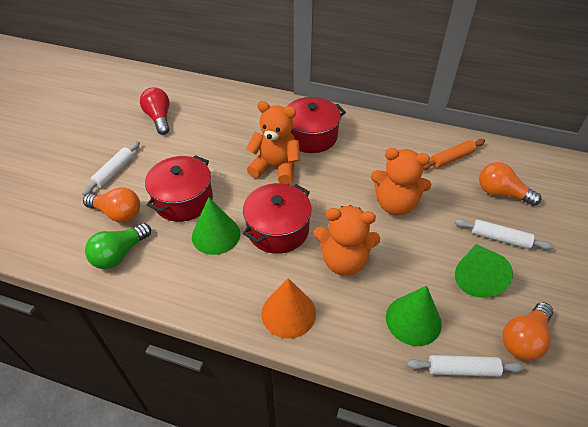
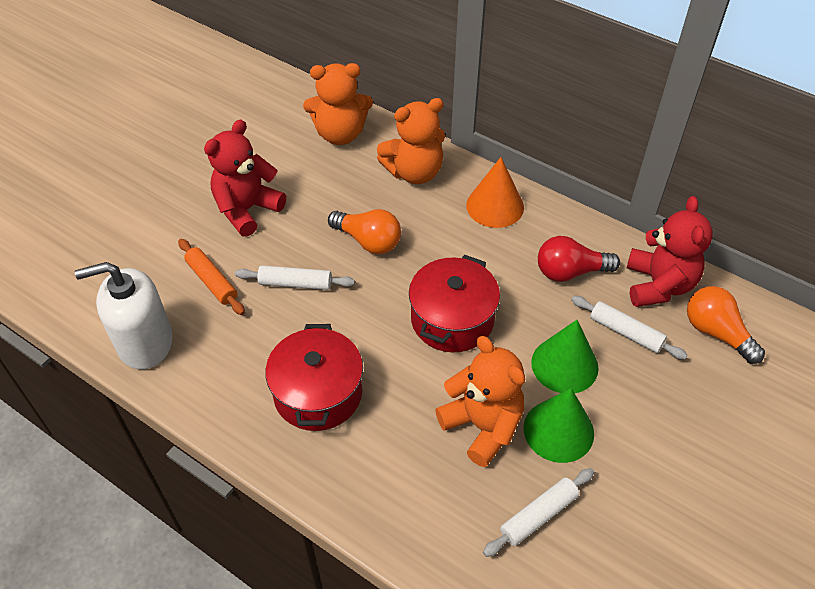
green cone: [192,197,240,255] [386,286,442,346] [455,244,513,298] = 3 -> [523,388,594,463] [531,320,599,393] = 2
green light bulb: [85,223,151,269] = 1 -> none = 0
orange light bulb: [83,187,140,223] [479,162,541,206] [502,302,553,361] = 3 -> [328,209,401,254] [687,286,765,364] = 2
red pot: [145,155,213,222] [243,183,312,254] [287,97,346,153] = 3 -> [265,324,363,431] [409,255,500,352] = 2
red teddy bear: none = 0 -> [204,119,286,237] [627,196,712,307] = 2
white soap dispenser: none = 0 -> [75,262,173,370] = 1

